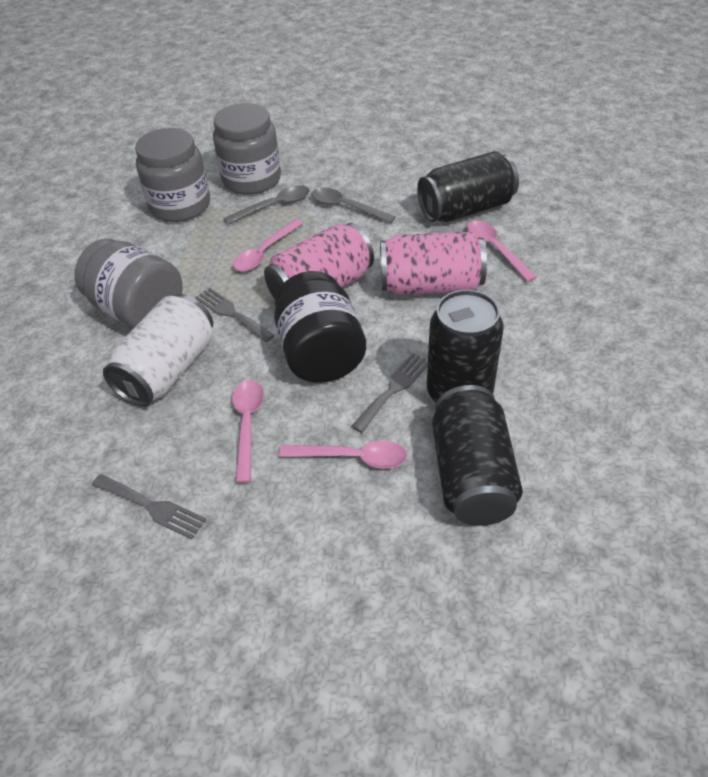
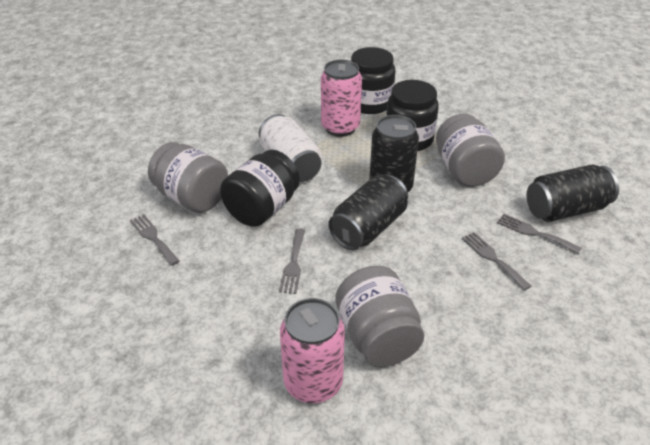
black jar: [274,271,366,383] = 1 -> [220,150,300,227] [351,47,396,114] [386,80,439,151] = 3
grey fork: [92,474,206,539] [195,288,275,342] [351,353,428,433] = 3 -> [130,214,179,266] [279,228,305,294] [462,232,531,291] [497,214,581,254] = 4
grey spoon: [223,185,310,225] [311,187,396,223] = 2 -> none = 0
pink spoon: [232,380,264,483] [233,219,303,272] [279,440,407,469] [467,220,537,282] = 4 -> none = 0

